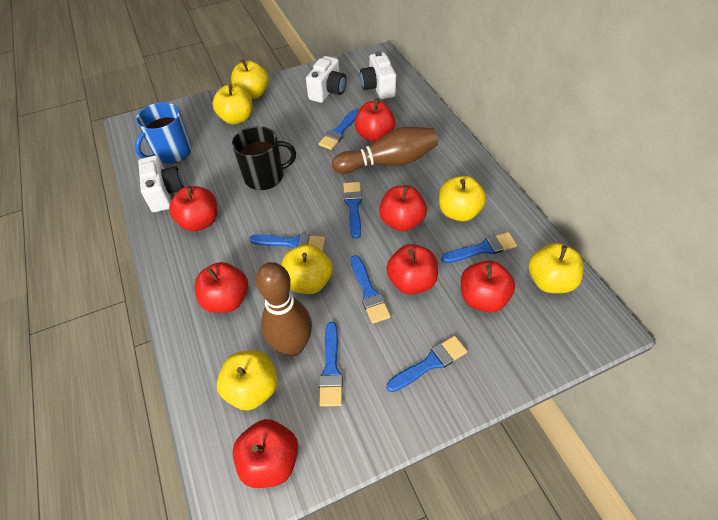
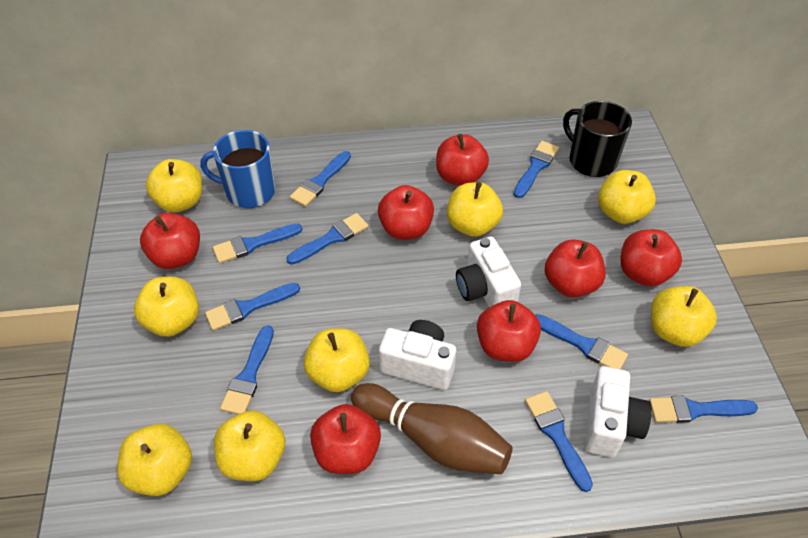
blue brush: [250,234,325,251] [319,109,358,150] [319,322,343,407] [343,182,362,239] [350,255,391,324] [386,336,467,392] [441,232,517,263] = 7 -> [205,283,300,331] [213,223,303,263] [220,325,274,414] [286,213,368,265] [290,151,351,207] [513,141,559,198] [525,391,593,492] [536,314,628,369] [649,396,758,423] = 9
brown bowling pin: [256,262,312,357] [332,127,438,174] = 2 -> [351,383,513,474] = 1
yellow apple: [213,84,252,124] [217,350,278,410] [231,59,269,99] [282,244,333,294] [439,176,486,221] [529,243,584,293] = 6 -> [117,424,192,496] [134,277,199,337] [146,159,202,212] [214,410,285,481] [304,328,370,392] [447,182,503,237] [598,170,656,224] [651,286,717,347] = 8

